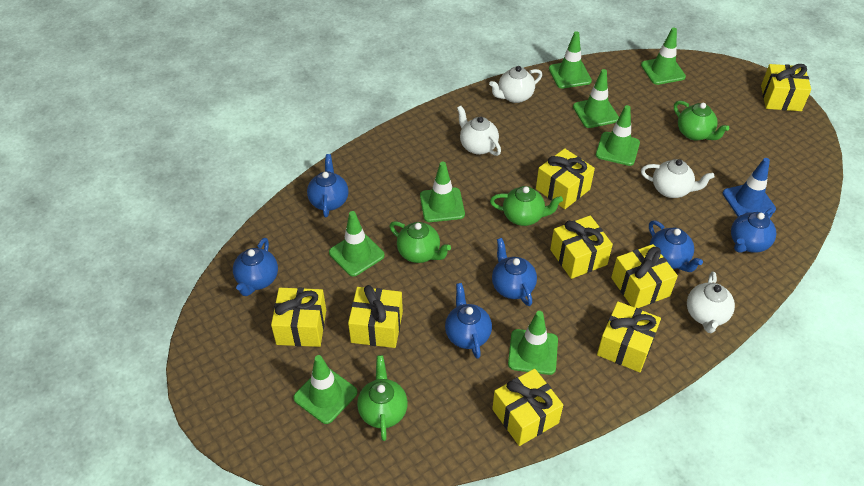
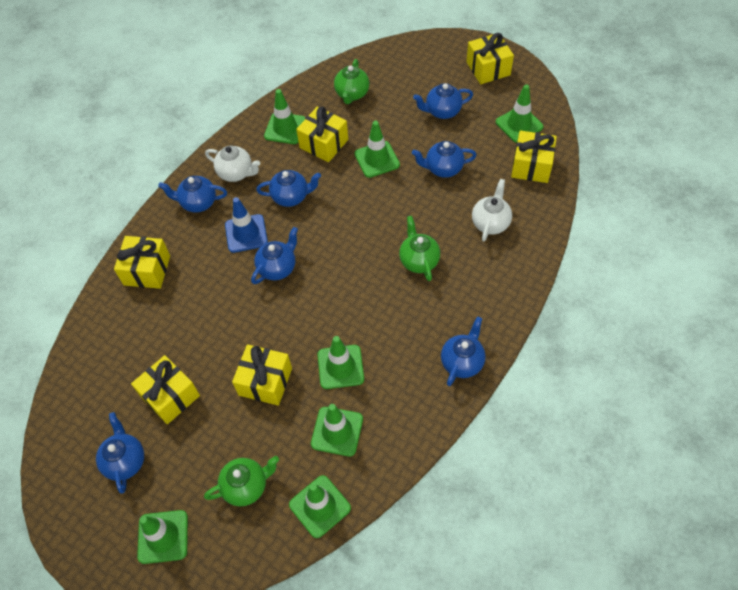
blue teapot: [233,238,278,296] [307,154,348,217] [445,283,492,359] [492,238,537,306] [649,220,703,272] [731,208,776,253] = 6 -> [96,412,144,493] [158,176,227,213] [251,227,298,284] [256,170,321,207] [412,141,477,178] [413,83,473,119] [441,317,486,386] = 7
green teapot: [357,355,408,441] [389,221,451,263] [490,186,563,226] [674,101,729,141] = 4 -> [204,456,279,506] [334,59,369,104] [399,216,440,281] = 3
green traffic cone: [293,355,357,424] [329,211,385,277] [420,162,465,222] [508,311,558,375] [549,31,592,88] [573,69,619,128] [596,105,640,166] [641,27,686,85] = 8 -> [137,510,188,564] [264,89,306,144] [289,475,351,538] [311,404,363,456] [318,336,364,389] [355,121,400,178] [496,85,544,143] = 7
white teapot: [457,106,501,156] [489,66,542,103] [641,159,714,198] [687,271,735,333] = 4 -> [205,146,260,182] [472,179,512,242] = 2
yellow gift: [271,288,326,347] [348,285,403,348] [492,369,563,446] [536,148,595,209] [550,215,613,279] [597,301,661,372] [611,244,678,308] [761,64,811,111] = 8 -> [114,236,170,289] [131,355,200,424] [232,344,292,406] [296,107,348,162] [466,33,514,84] [511,131,557,183] = 6

